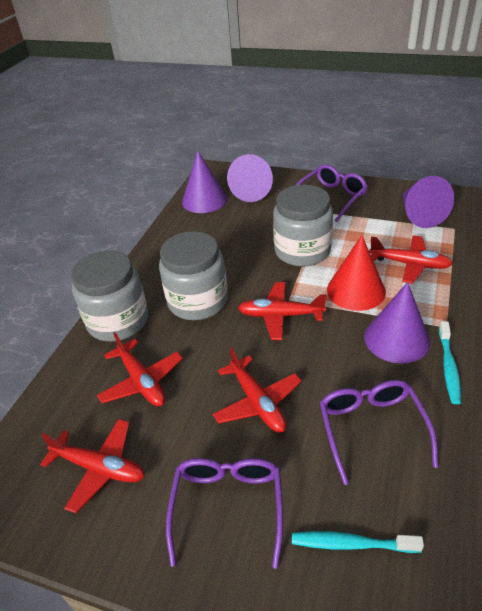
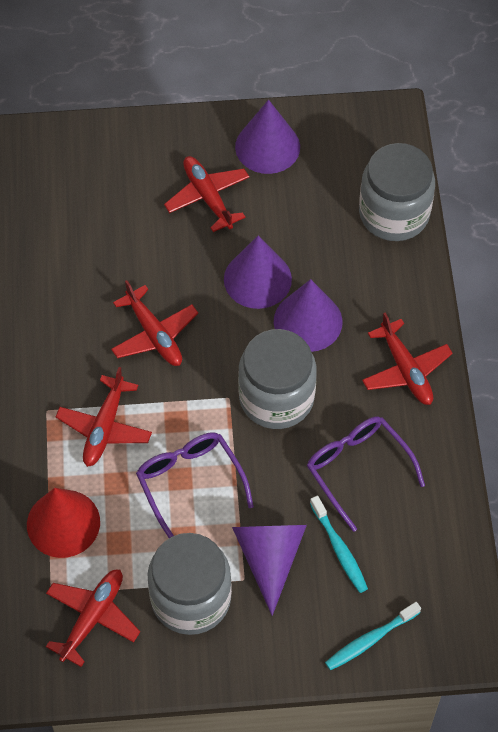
purple glasses: [166,458,283,569] [296,164,368,222] [320,380,438,485] = 3 -> [136,432,254,538] [307,416,425,532] = 2

